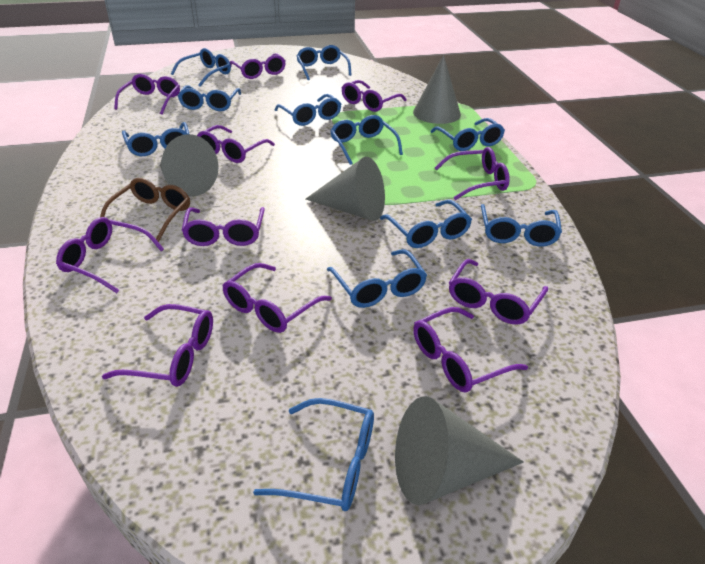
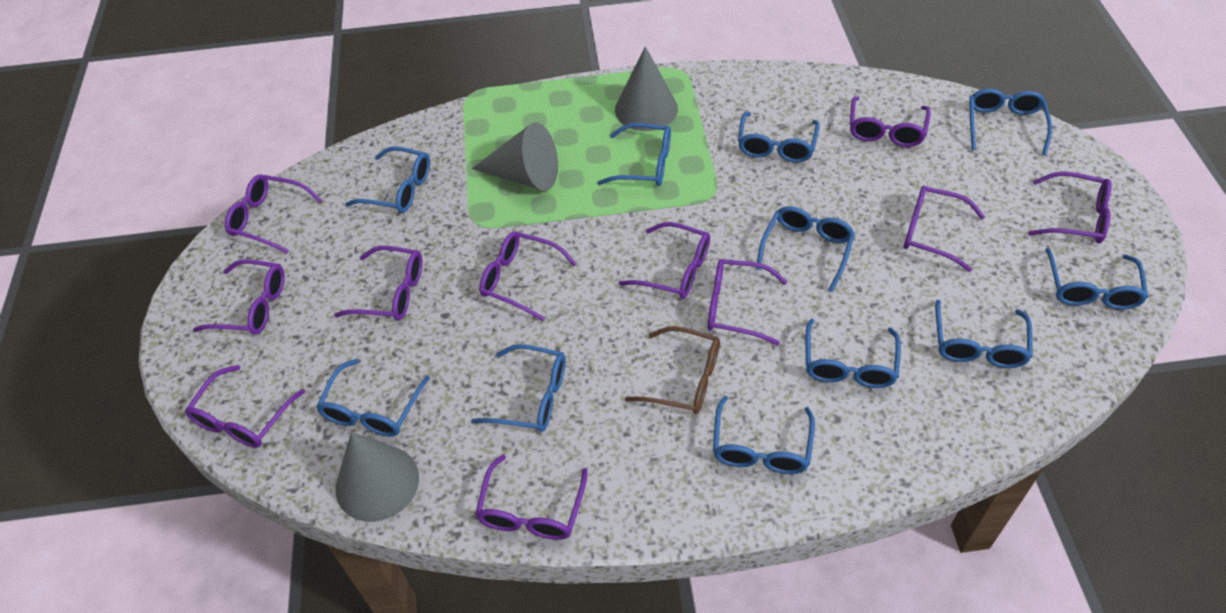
grey cone: [160,134,219,197] [306,157,385,221] [395,396,524,505] [413,55,461,124] = 4 -> [336,432,419,522] [472,122,558,191] [615,46,678,131] = 3

